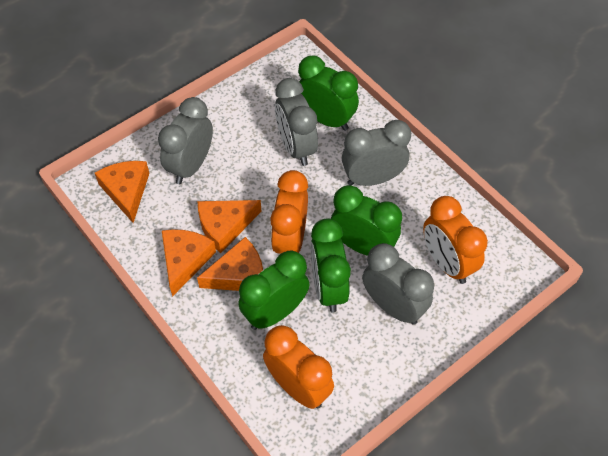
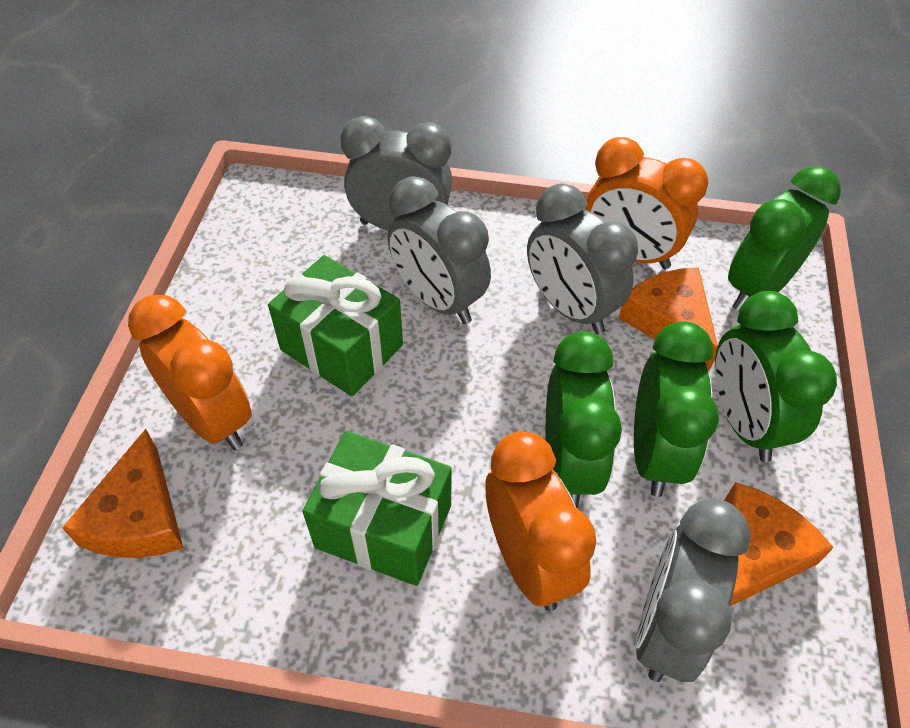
green gift: none = 0 -> [268,255,403,396] [302,431,452,586] = 2
orange cheese: [95,161,149,223] [162,229,216,297] [197,237,263,291] [198,200,262,253] = 4 -> [62,429,183,558] [619,267,718,371] [724,482,834,606] = 3

